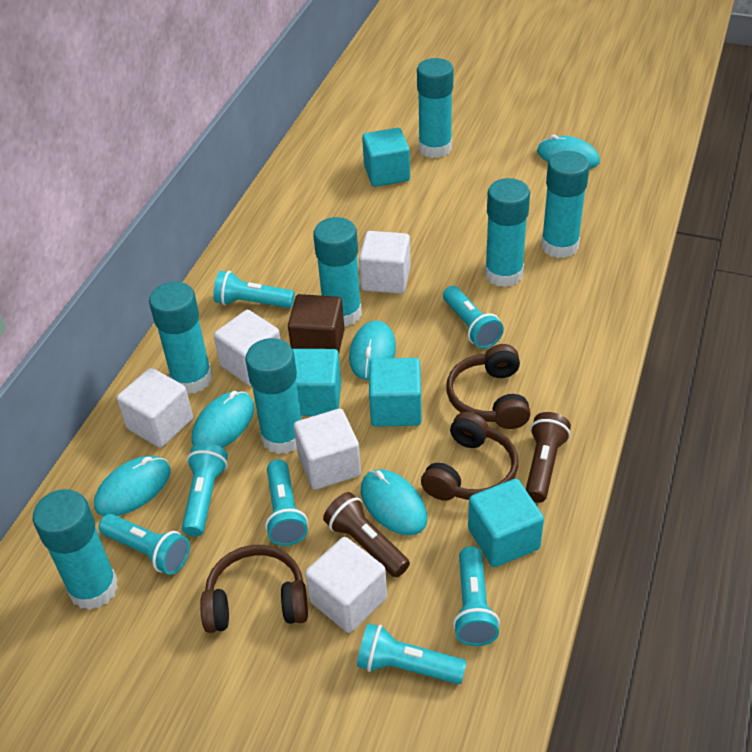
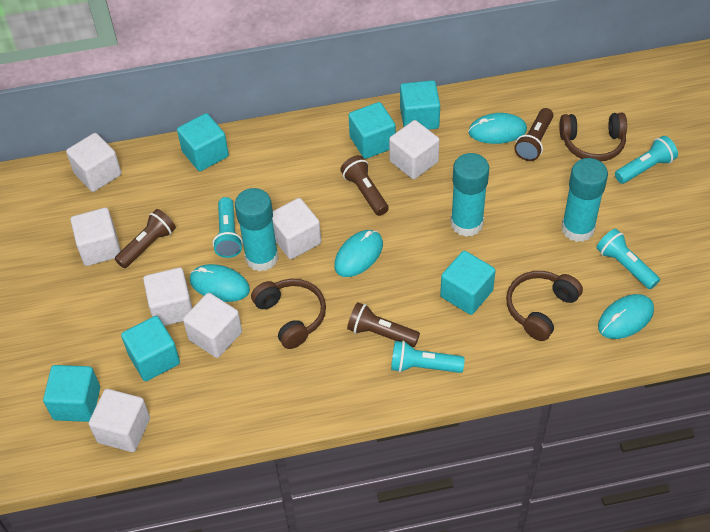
brown cube: [288,294,345,353] = 1 -> none = 0
brown flashlight: [323,492,410,577] [526,412,571,503] = 2 -> [115,209,176,268] [340,155,389,216] [347,302,420,347] [514,108,553,161] = 4
turquoise cube: [293,349,341,416] [362,128,410,187] [369,358,422,427] [468,479,544,567] = 4 -> [43,365,100,422] [121,316,180,381] [177,113,229,171] [349,102,396,159] [400,80,440,130] [440,251,496,315] = 6
turquoise flashlight: [99,514,190,575] [182,443,228,536] [213,271,295,308] [265,459,308,546] [357,623,467,684] [443,286,504,349] [453,546,500,646] = 7 -> [213,197,243,258] [391,341,465,373] [596,229,660,290] [615,136,678,184] = 4
turquoise glue stick: [33,489,118,610] [149,282,212,394] [245,338,302,454] [313,217,362,327] [417,58,454,158] [485,178,530,287] [541,151,590,258] = 7 -> [235,188,278,272] [450,153,489,237] [561,158,608,242] = 3
turquoise mouse: [94,456,170,516] [192,391,254,448] [349,320,396,380] [361,469,427,535] [537,135,600,169] = 5 -> [190,264,250,302] [334,230,383,277] [468,113,527,144] [598,294,654,339] = 4
white cube: [117,368,193,448] [214,310,280,386] [294,409,361,490] [305,537,387,633] [359,231,411,294] = 5 -> [66,133,122,192] [70,208,121,266] [89,389,150,452] [143,268,192,326] [183,293,242,358] [272,198,321,259] [389,120,440,179] = 7

